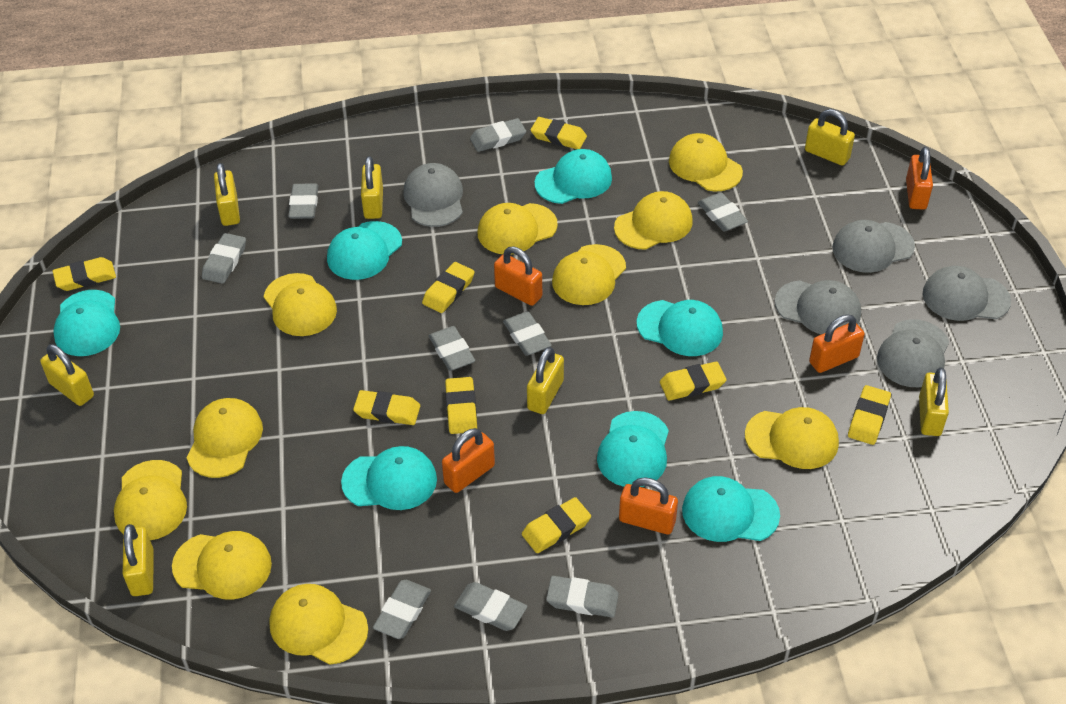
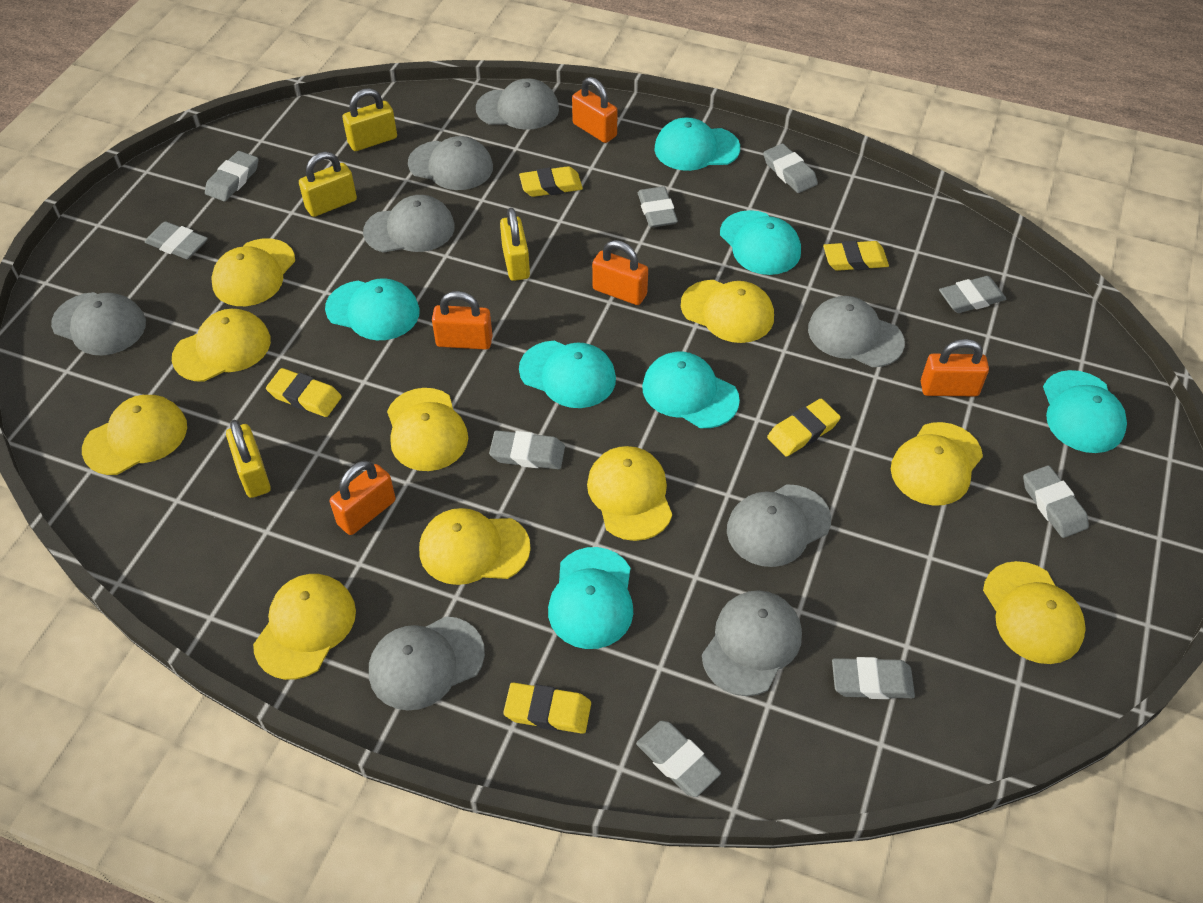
grey cap: [403,163,463,227] [775,280,861,334] [832,220,915,273] [877,319,949,387] [923,266,1011,321] = 5 -> [51,292,146,355] [363,195,455,252] [369,616,485,711] [408,136,493,190] [476,78,559,130] [702,590,802,696] [727,484,831,567] [808,296,905,367] = 8
yellow eraser: [53,257,116,291] [353,390,420,425] [422,262,474,313] [445,377,477,434] [522,497,591,553] [530,117,587,149] [660,362,726,401] [848,385,891,445] = 8 -> [266,368,342,417] [503,682,591,734] [519,166,583,197] [767,399,841,457] [823,241,889,271] = 5
yellow padlock: [40,344,94,406] [122,524,154,596] [214,163,240,226] [361,156,383,219] [527,347,564,414] [805,109,855,166] [919,368,949,436] = 7 -> [226,420,271,498] [299,152,357,217] [342,88,397,151] [500,208,530,281] = 4

